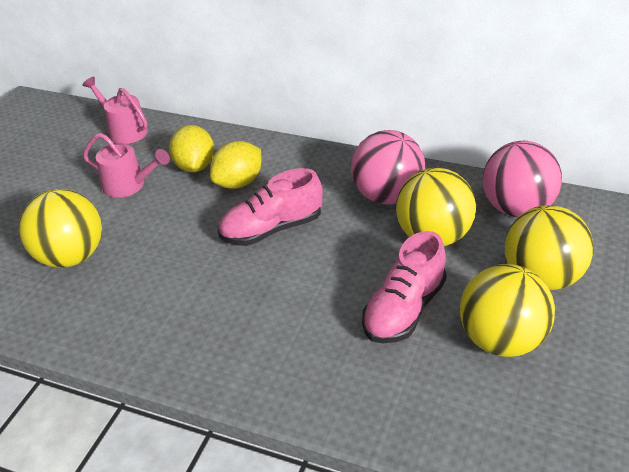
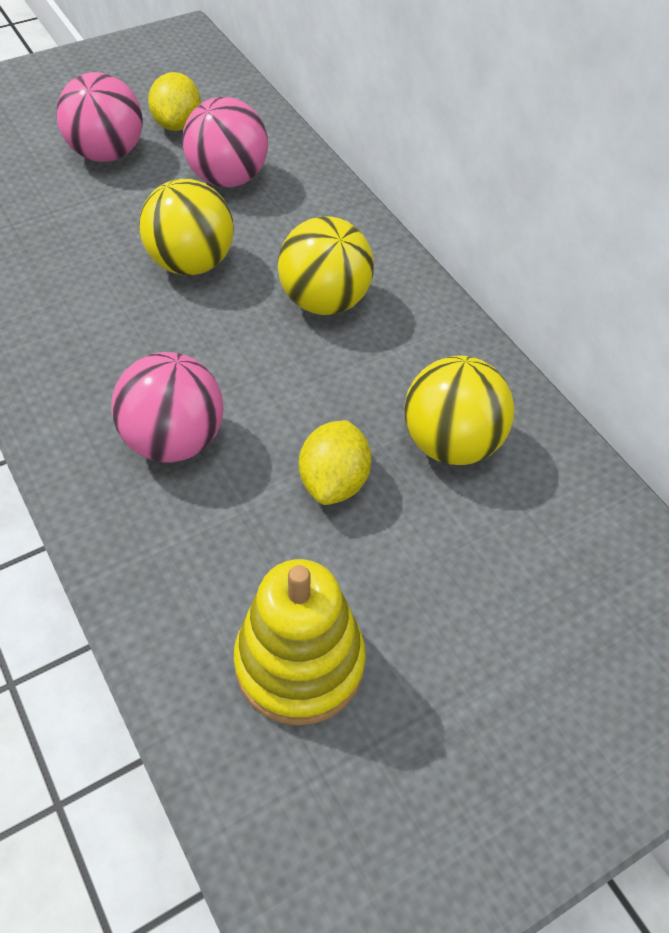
pink ball: [351,130,426,204] [483,141,562,217] = 2 -> [56,72,143,162] [111,352,223,462] [182,97,268,188] = 3
pink shoe: [218,168,323,246] [362,231,446,343] = 2 -> none = 0
pink watering can: [82,77,148,144] [83,133,170,198] = 2 -> none = 0
yellow ball: [19,189,102,268] [396,168,476,246] [460,264,555,357] [505,205,594,290] = 4 -> [139,179,234,276] [278,217,374,315] [404,356,514,465] = 3
yellow stacking toy: none = 0 -> [234,559,366,726] = 1

